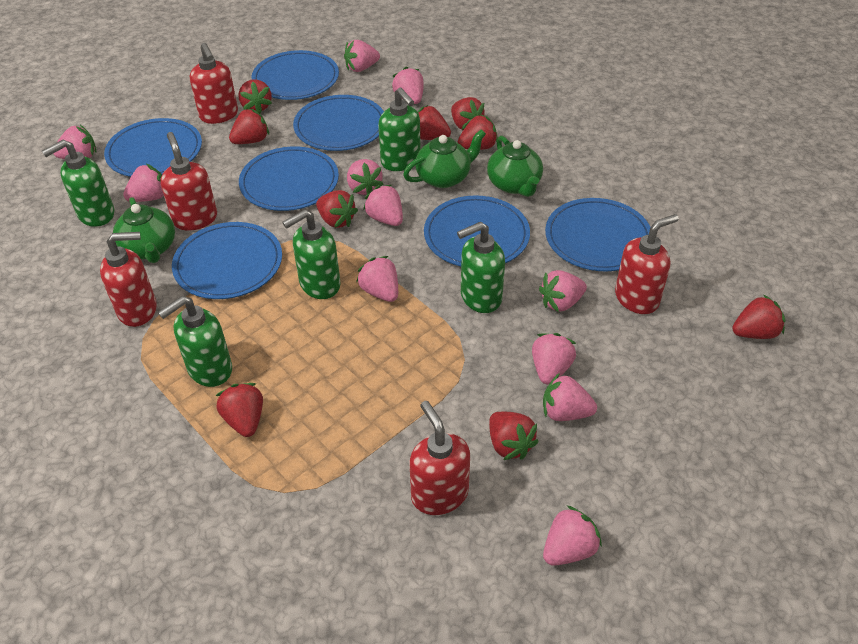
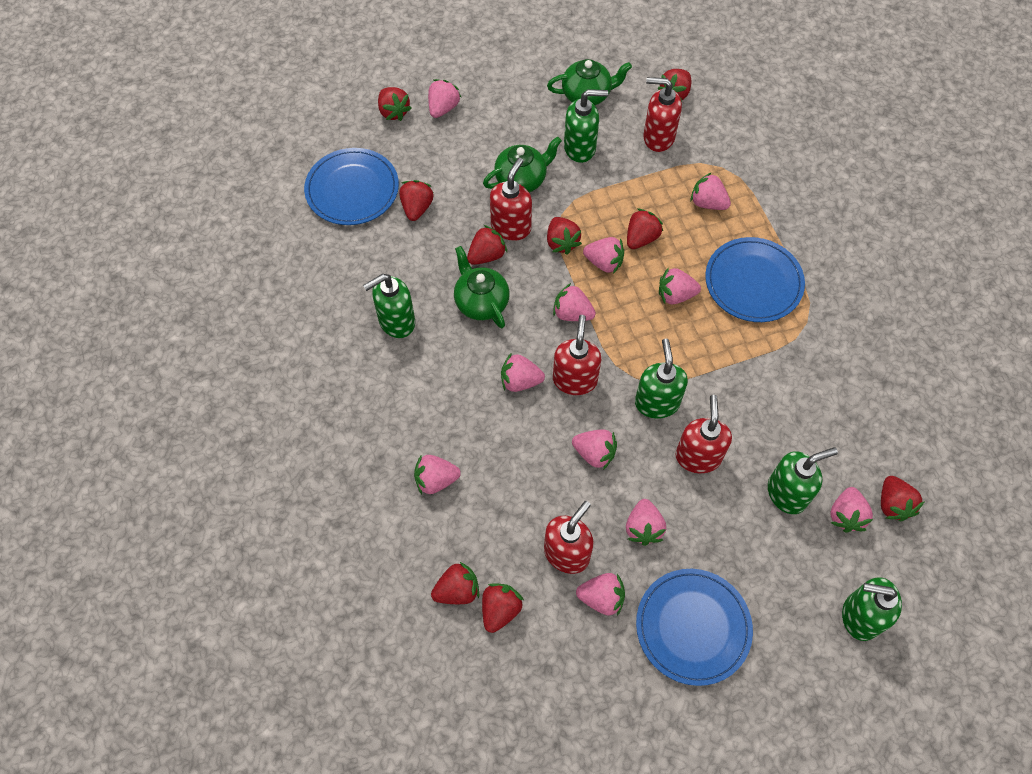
blue plate: [104,118,202,177] [172,222,282,299] [239,146,339,211] [252,50,339,100] [293,95,384,151] [424,195,530,267] [545,198,650,271] = 7 -> [304,148,399,225] [636,569,753,686] [705,237,805,322] = 3

